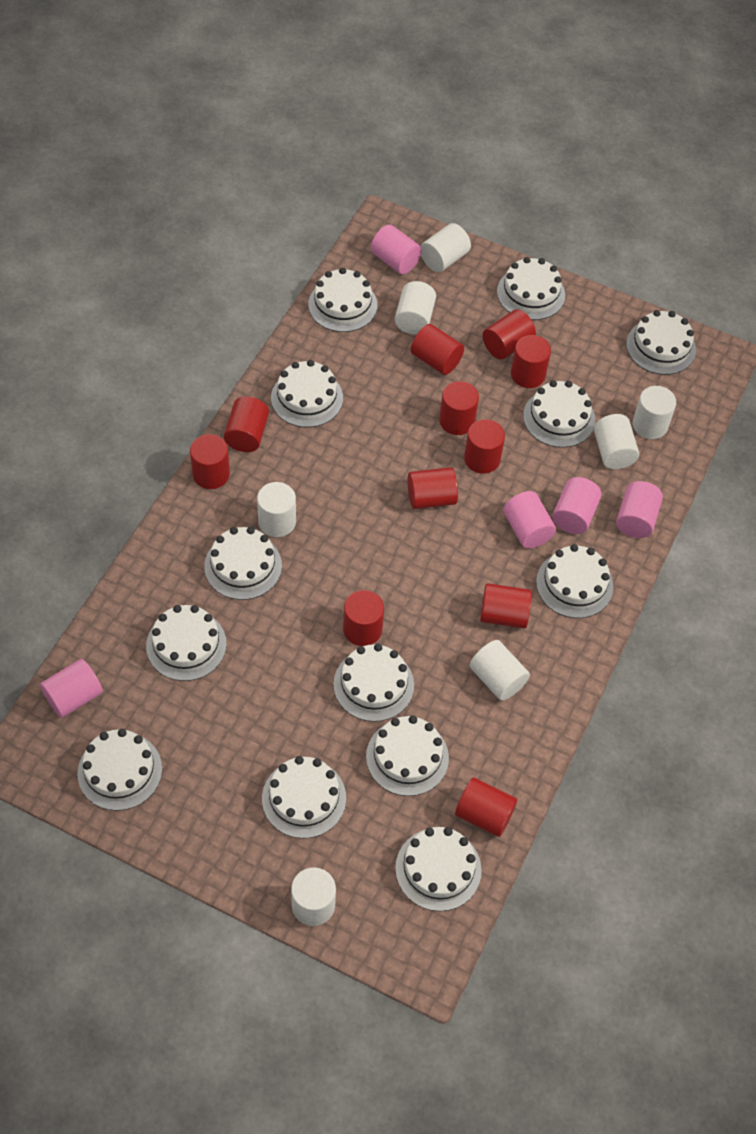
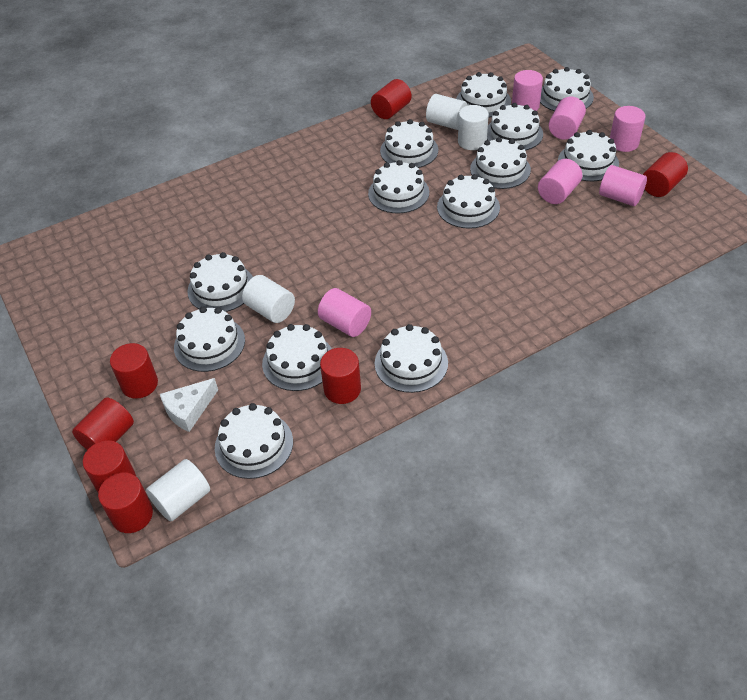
pink cylinder: [40,659,103,718] [371,225,422,274] [503,491,556,549] [552,477,602,534] [616,481,663,538] = 5 -> [318,288,371,337] [512,70,543,111] [538,159,582,204] [549,97,586,140] [599,165,647,206] [610,106,646,152] = 6
red cylinder: [190,434,230,489] [224,396,269,452] [343,590,384,646] [408,467,458,509] [411,324,464,375] [439,381,479,435] [455,778,517,837] [464,419,505,474] [480,583,532,629] [482,309,536,360] [511,335,551,388] = 11 -> [72,397,134,450] [83,440,136,492] [98,473,153,533] [110,343,158,399] [320,348,361,404] [371,79,412,119] [643,152,688,197] = 7
white cheese: none = 0 -> [160,378,218,432] = 1
white cylinder: [257,482,296,537] [291,867,336,926] [395,281,436,335] [421,223,471,272] [470,640,530,701] [594,414,639,469] [633,386,676,439] = 7 -> [146,459,210,521] [242,275,295,323] [426,94,467,130] [458,105,489,150] = 4

